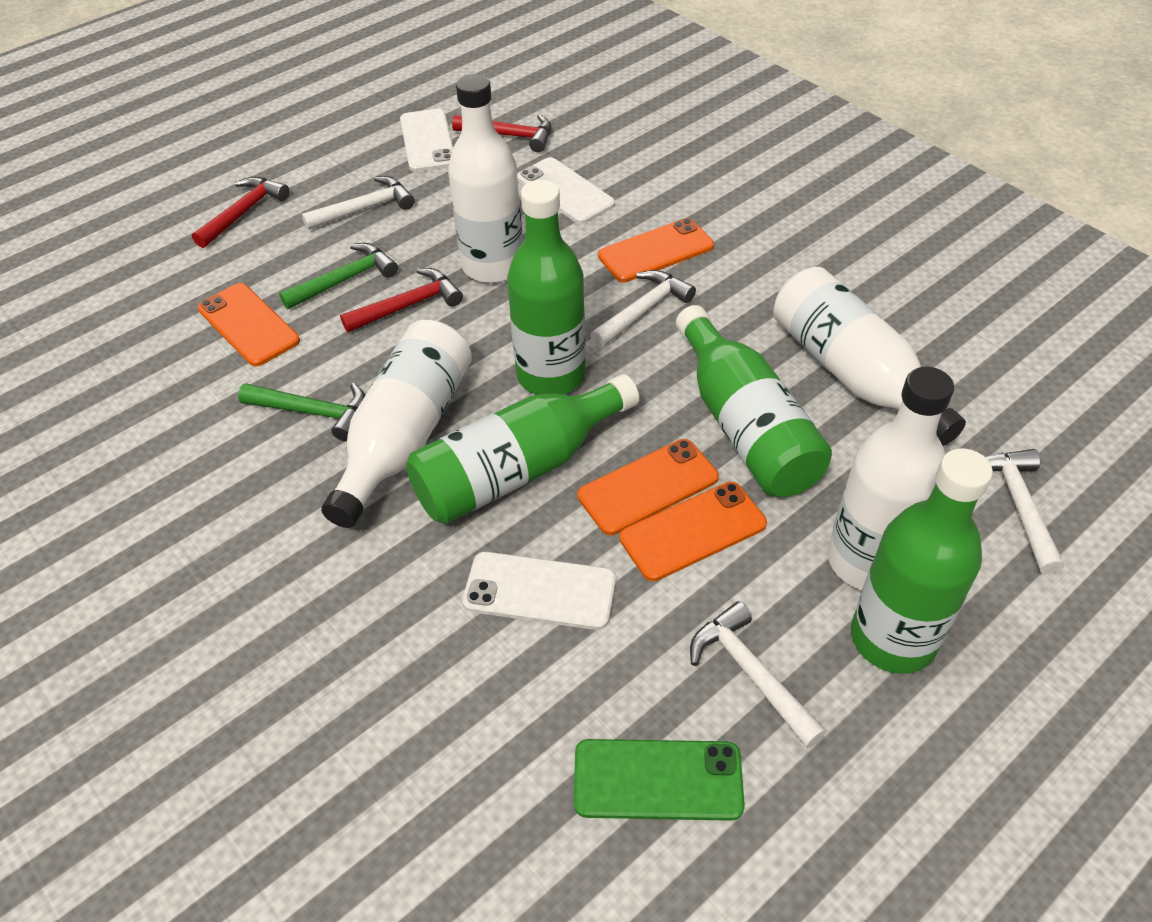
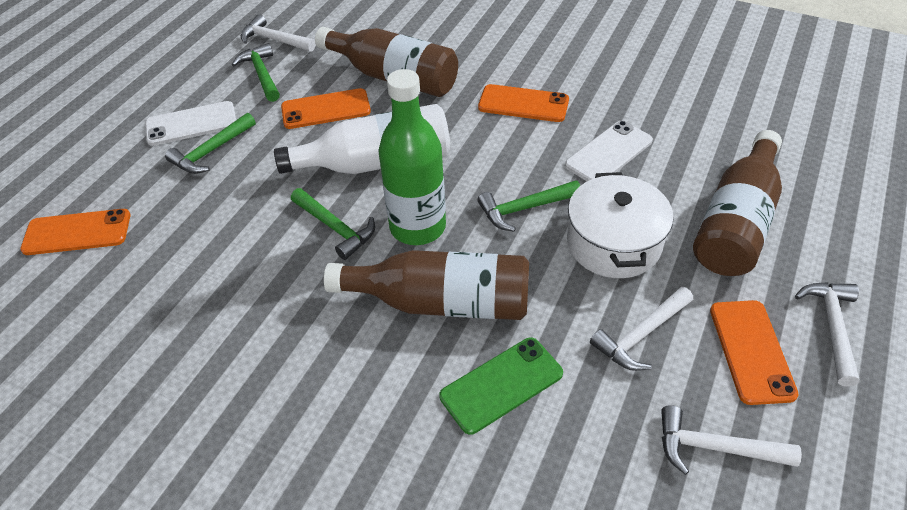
brown bottle: none = 0 -> [315,27,458,97] [324,250,529,320] [693,130,782,276] = 3
green bottle: [406,374,639,524] [507,180,586,395] [676,305,832,497] [851,449,993,674] = 4 -> [379,69,446,245] = 1
green hammer: [238,383,365,441] [279,243,398,309] = 2 -> [165,113,256,174] [232,43,280,102] [291,188,375,260] [477,180,580,232] = 4
red hammer: [192,177,289,248] [340,268,463,332] [452,114,551,152] = 3 -> none = 0
white bottle: [321,320,472,528] [448,74,523,283] [773,267,966,446] [828,367,954,590] = 4 -> [274,104,450,174] = 1
white phone: [400,109,453,172] [462,552,616,630] [517,157,615,224] = 3 -> [145,101,236,146] [565,121,653,181] = 2
white pot: none = 0 -> [567,172,674,278] = 1

